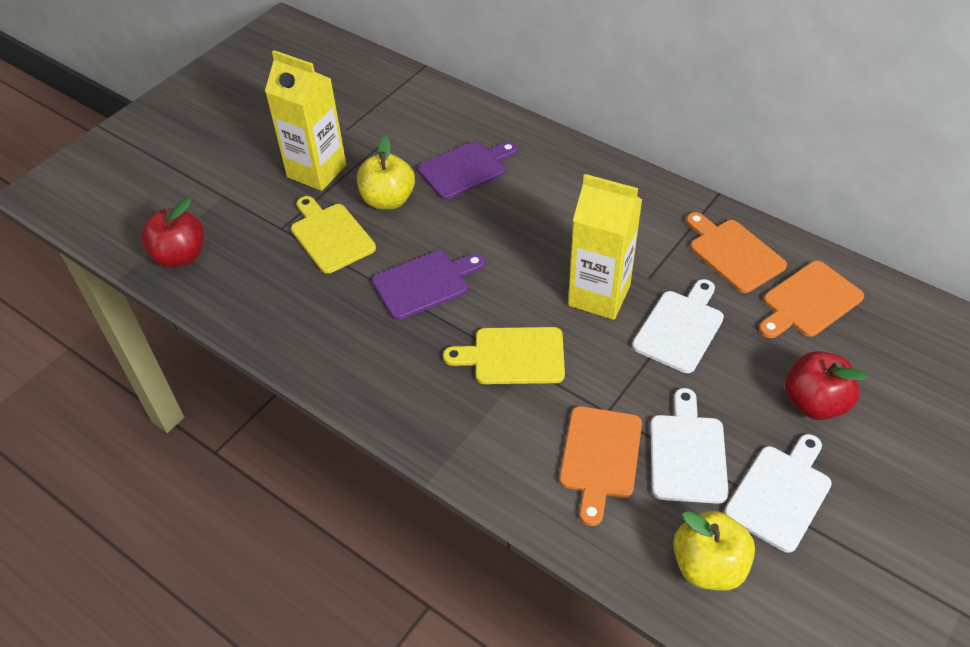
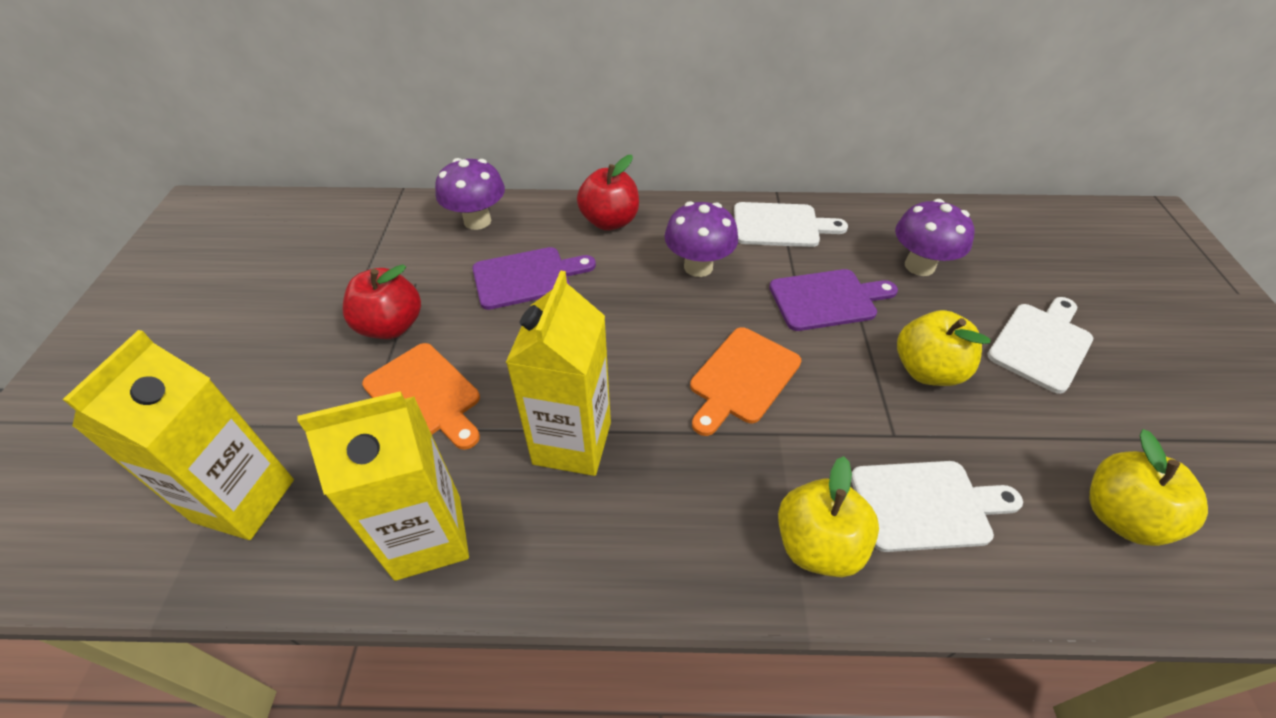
orange cutting board: [559,406,642,526] [686,212,787,293] [759,261,864,338] = 3 -> [362,343,480,450] [690,327,801,436] = 2
purple mushroom: none = 0 -> [435,158,505,230] [664,201,738,277] [895,199,975,276] = 3
yellow apple: [357,136,415,209] [673,511,755,591] = 2 -> [778,456,879,577] [897,310,990,386] [1089,429,1208,546] = 3
yellow carton: [265,50,347,191] [568,174,643,320] = 2 -> [63,330,294,540] [297,391,469,581] [505,271,611,476] = 3
yellow cutting board: [291,196,376,274] [443,327,565,384] = 2 -> none = 0

